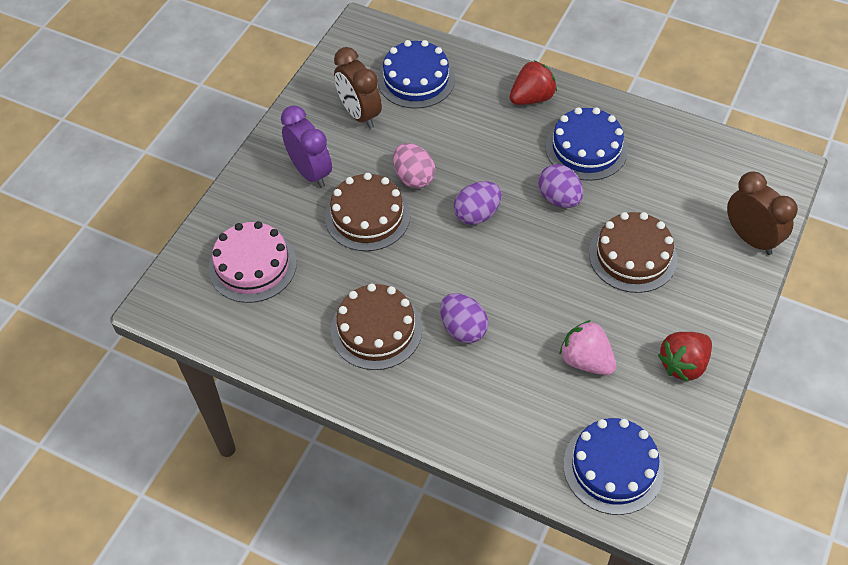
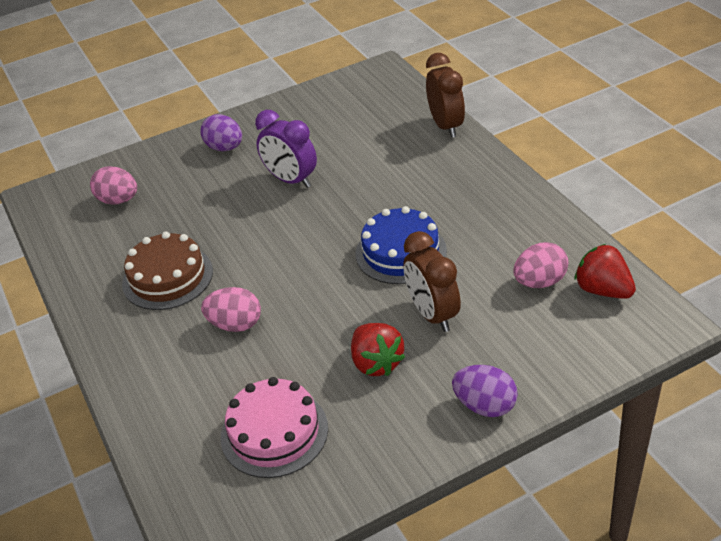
blue cake: [378,40,455,109] [546,107,628,181] [563,418,664,515] = 3 -> [356,206,447,284] = 1
brown cake: [325,173,410,251] [331,283,422,370] [589,212,678,293] = 3 -> [122,232,213,310] = 1
pink egg: [393,143,435,188] = 1 -> [90,166,137,205] [201,287,261,332] [513,242,568,288] = 3
pink strawberry: [559,320,616,375] = 1 -> none = 0
purple egg: [440,293,488,343] [454,181,502,225] [538,164,583,208] = 3 -> [200,114,242,151] [452,365,518,417] = 2

